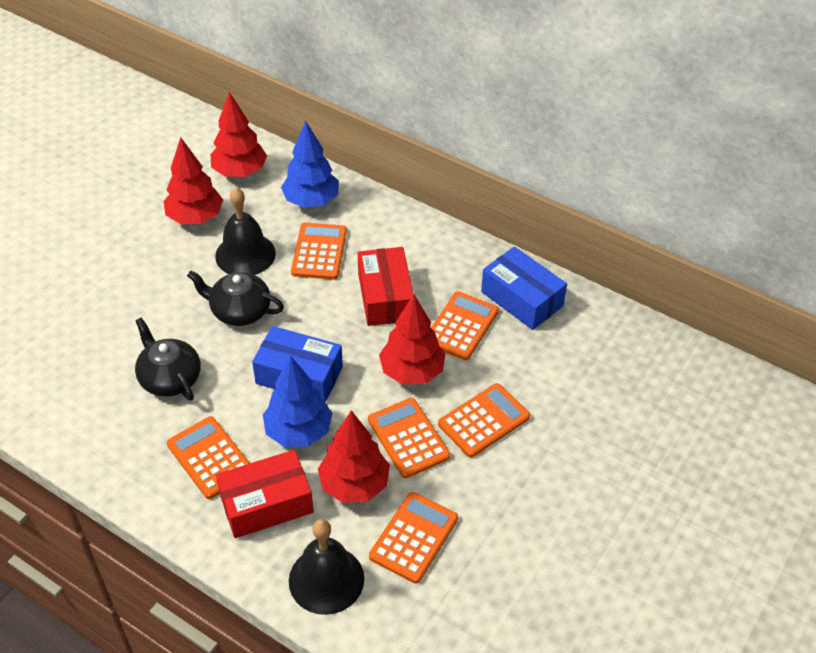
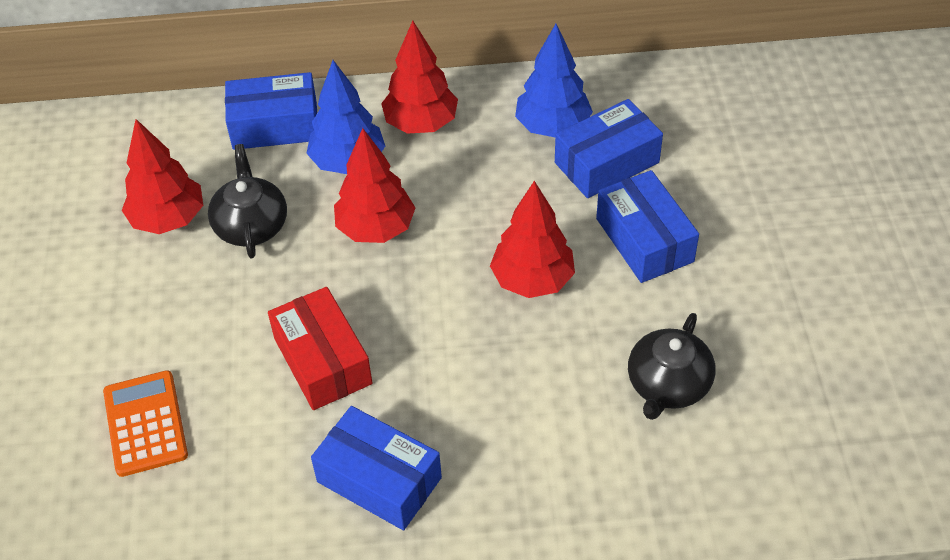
black bell: [215,188,276,275] [289,519,364,615] = 2 -> none = 0
blue box: [252,326,343,403] [481,246,567,330] = 2 -> [225,72,317,150] [311,406,442,530] [555,99,663,198] [596,170,699,283] = 4
orange calculator: [167,416,250,499] [291,223,347,279] [368,398,450,478] [369,492,458,584] [431,291,499,360] [438,383,530,458] = 6 -> [103,370,188,477] = 1
red box: [216,450,314,538] [358,247,414,326] = 2 -> [268,287,372,410] = 1

